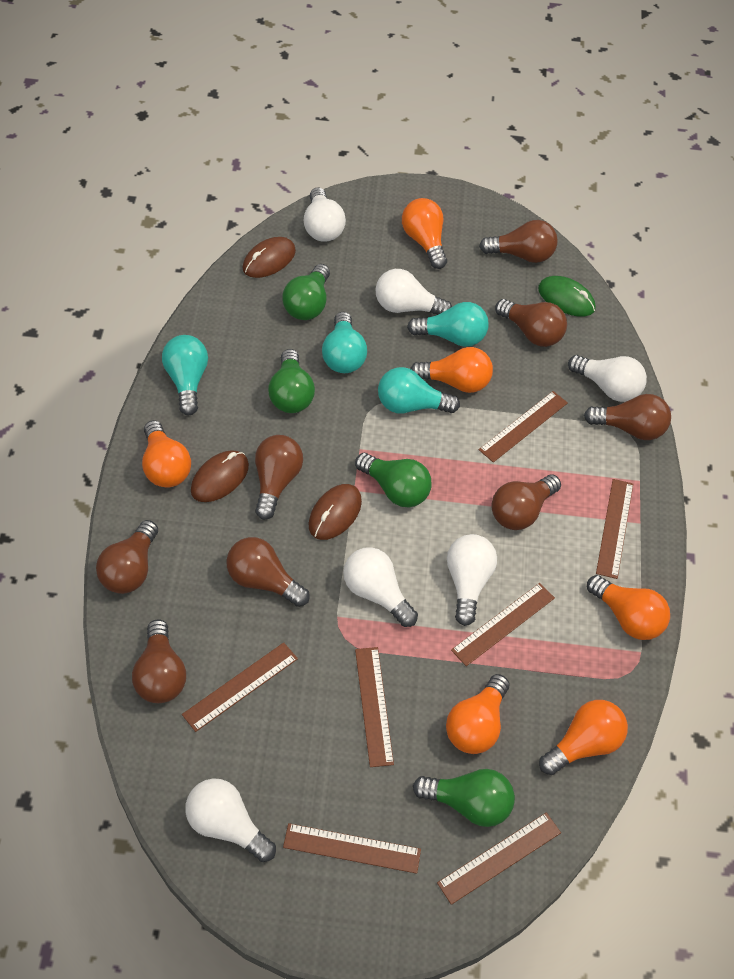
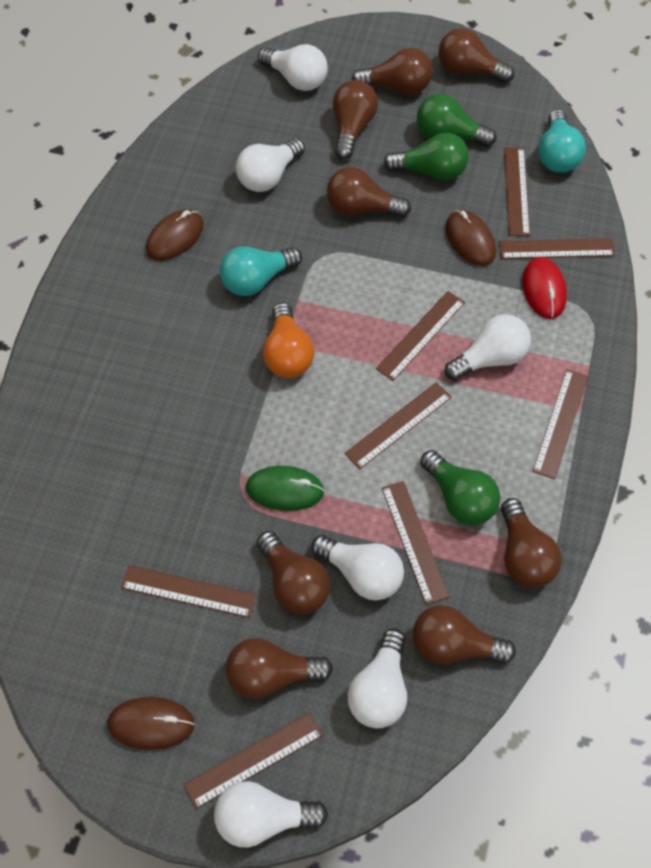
brown ruler: [182,643,298,732] [283,823,421,874] [355,647,394,767] [437,812,561,905] [451,583,555,666] [479,391,568,462] [596,479,633,579] = 7 -> [121,565,256,618] [184,712,323,809] [345,382,451,469] [376,291,465,381] [382,481,449,605] [499,238,615,259] [504,148,530,236] [532,369,588,479] = 8
green light bulb: [268,349,315,413] [282,264,330,320] [355,453,432,507] [413,769,515,827] = 4 -> [383,133,469,181] [417,94,497,147] [420,450,500,525] = 3
orange light bulb: [142,420,191,487] [402,198,447,269] [410,347,493,393] [446,674,510,754] [539,700,628,775] [587,575,670,640] = 6 -> [263,303,314,378] = 1
red mouse: none = 0 -> [522,257,567,319] = 1
turquoise light bulb: [162,335,208,415] [322,312,367,373] [378,367,460,413] [407,302,489,347] = 4 -> [220,246,302,296] [538,109,586,173] = 2

